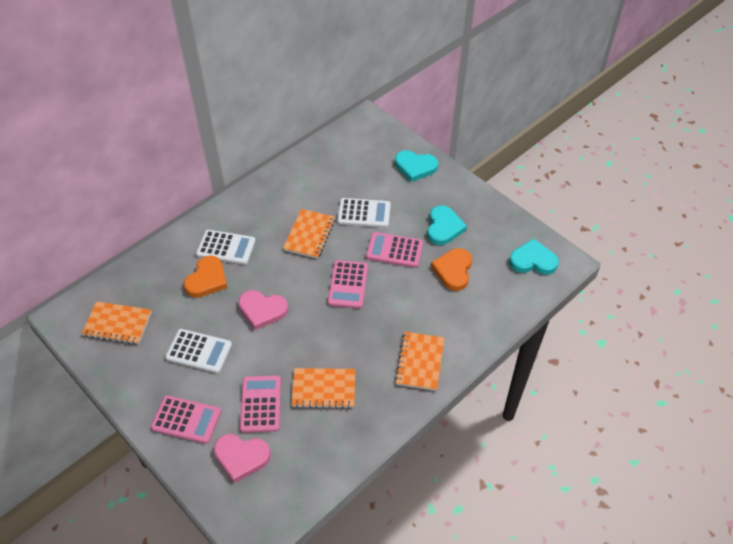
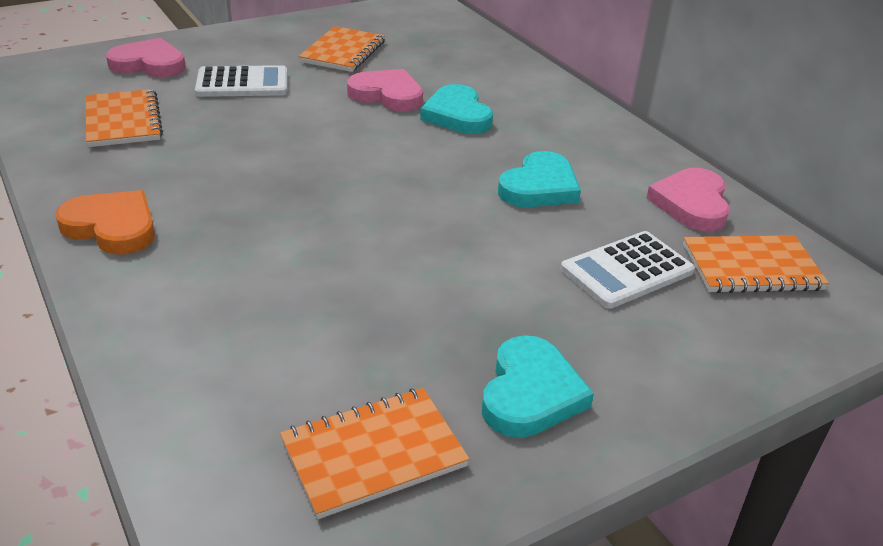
orange heart: [184,256,227,298] [431,248,472,291] = 2 -> [55,190,155,255] = 1
pink calculator: [151,395,221,444] [240,375,281,433] [328,260,368,309] [366,232,423,268] = 4 -> none = 0
pink heart: [214,434,271,483] [238,290,288,330] = 2 -> [106,38,186,77] [347,69,423,112] [646,168,730,231] = 3
white calculator: [165,329,232,373] [196,230,256,265] [337,198,391,228] = 3 -> [195,65,287,97] [561,231,695,309] = 2

